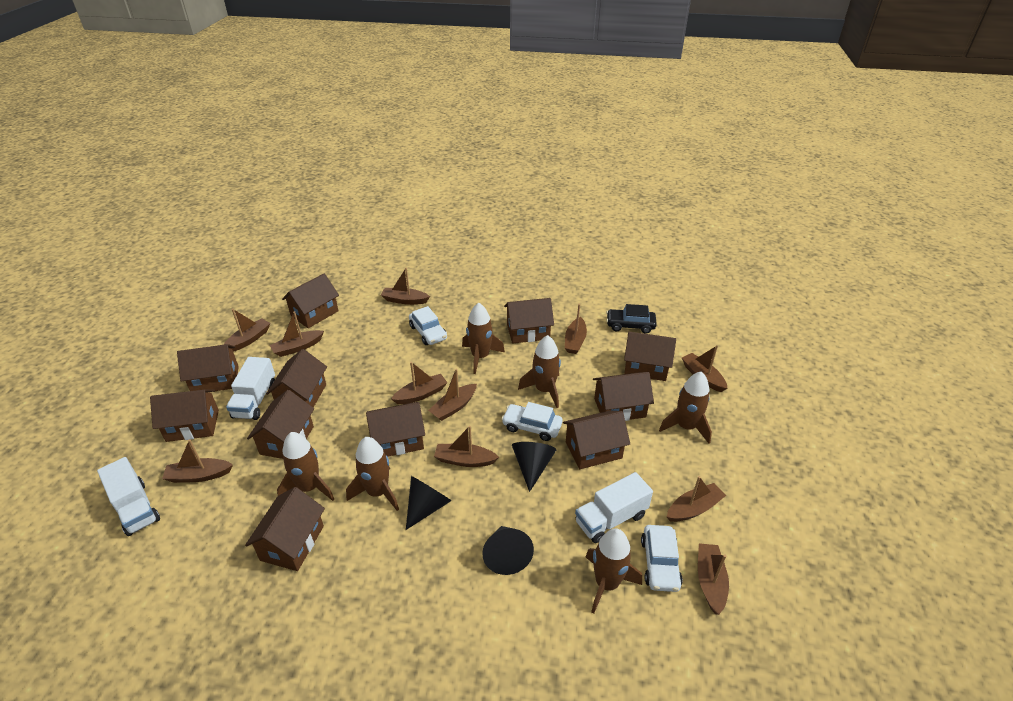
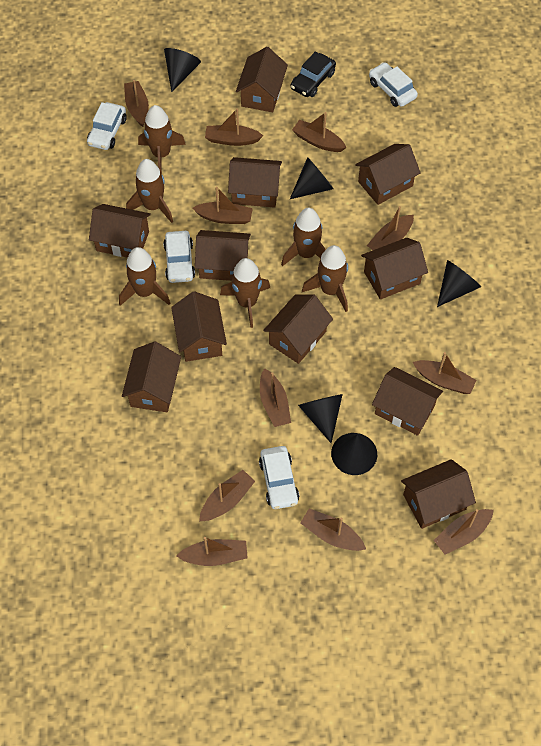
black cone: [406,476,452,530] [482,526,534,575] [512,442,556,492] = 3 -> [164,48,201,92] [290,157,334,199] [298,394,343,443] [331,433,377,475] [437,260,481,307] = 5
white car: [409,306,447,345] [502,402,562,441] [641,525,683,592] = 3 -> [87,102,127,150] [163,231,195,283] [259,446,299,509] [369,62,418,107] = 4
white truck: [97,457,160,536] [226,357,275,420] [575,472,653,543] = 3 -> none = 0

